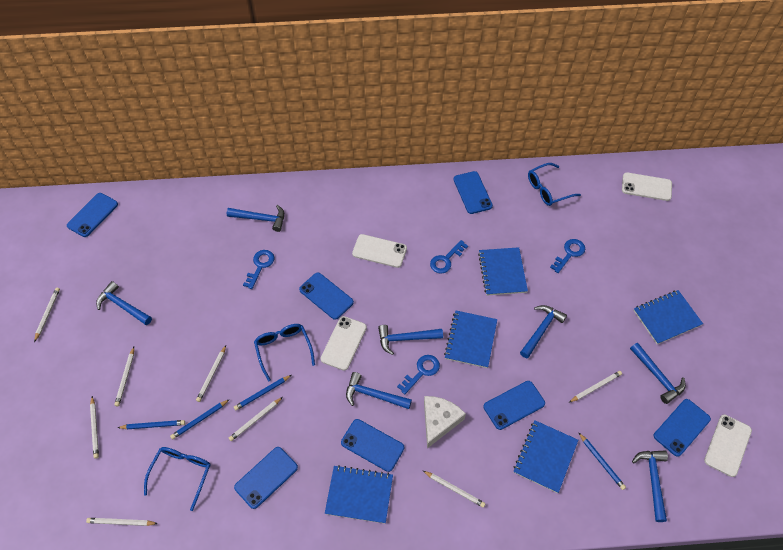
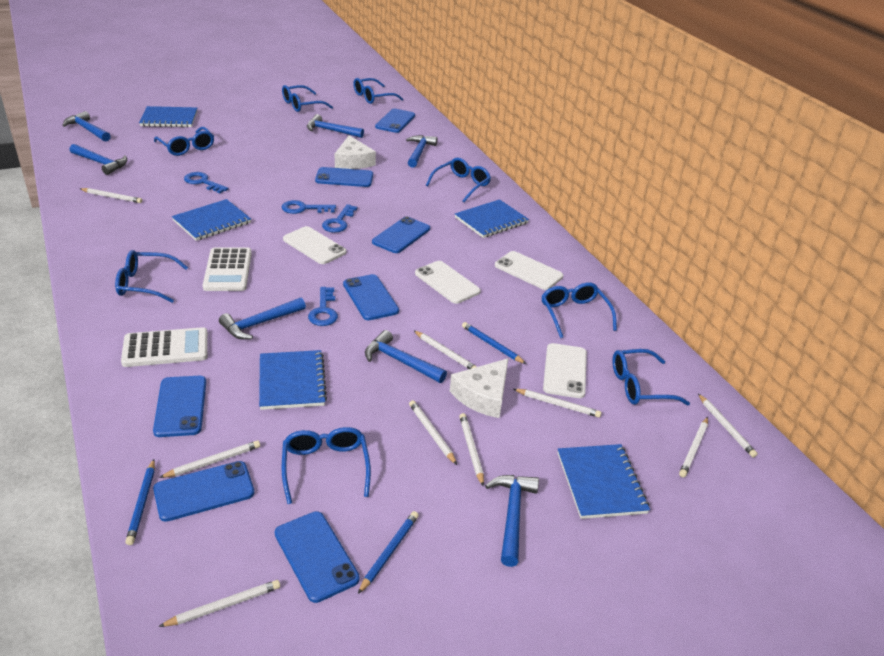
blue glasses: [144,447,211,511] [254,324,315,381] [528,163,581,206] = 3 -> [115,250,188,303] [154,127,214,156] [282,85,333,112] [282,427,371,504] [353,78,403,104] [426,157,491,202] [542,282,617,338] [613,349,690,406] = 8
blue pencil: [117,420,185,429] [170,399,230,439] [234,375,292,411] [578,432,626,490] = 4 -> [125,459,155,545] [358,511,419,594] [462,322,526,364] = 3
white calculator: none = 0 -> [121,327,208,367] [203,248,252,291] = 2
white cheese: [424,396,466,448] = 1 -> [335,135,376,169] [450,358,509,418] = 2
white pencil: [34,288,60,342] [86,518,158,526] [90,396,99,459] [115,347,134,406] [196,345,226,402] [229,397,283,441] [423,471,486,508] [569,371,622,402] = 8 -> [81,188,142,203] [158,580,280,627] [159,440,260,478] [409,400,457,465] [414,331,477,369] [459,413,484,487] [514,389,601,418] [679,417,708,477] [698,394,757,457] = 9

